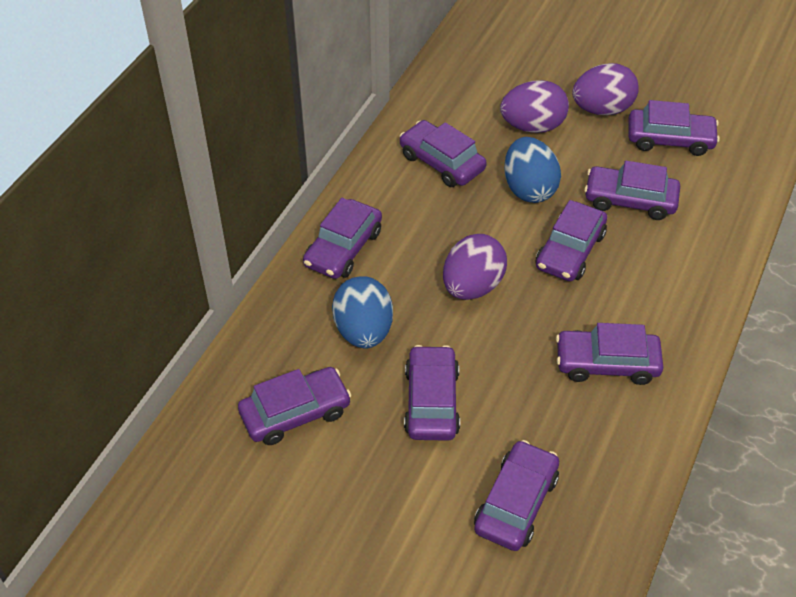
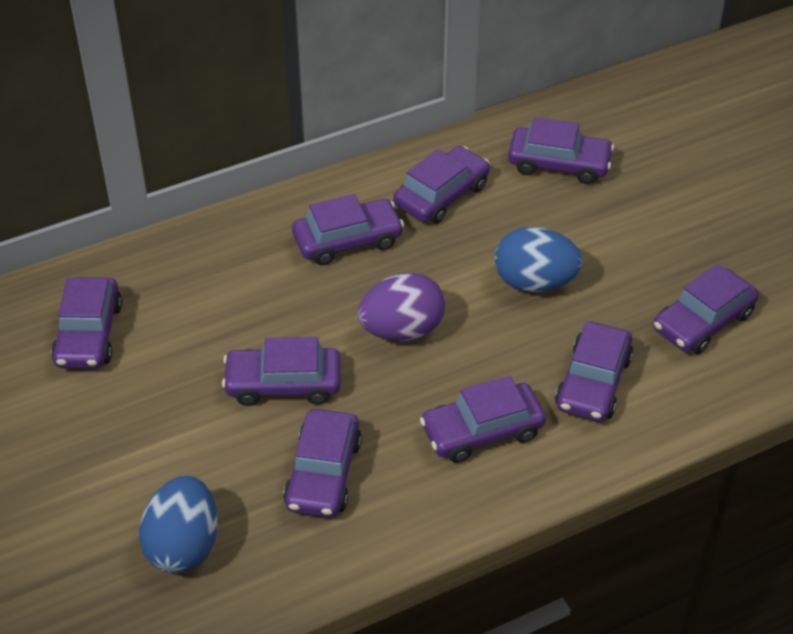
purple egg: [443,234,507,300] [500,80,569,133] [572,63,639,115] = 3 -> [358,273,445,341] = 1

